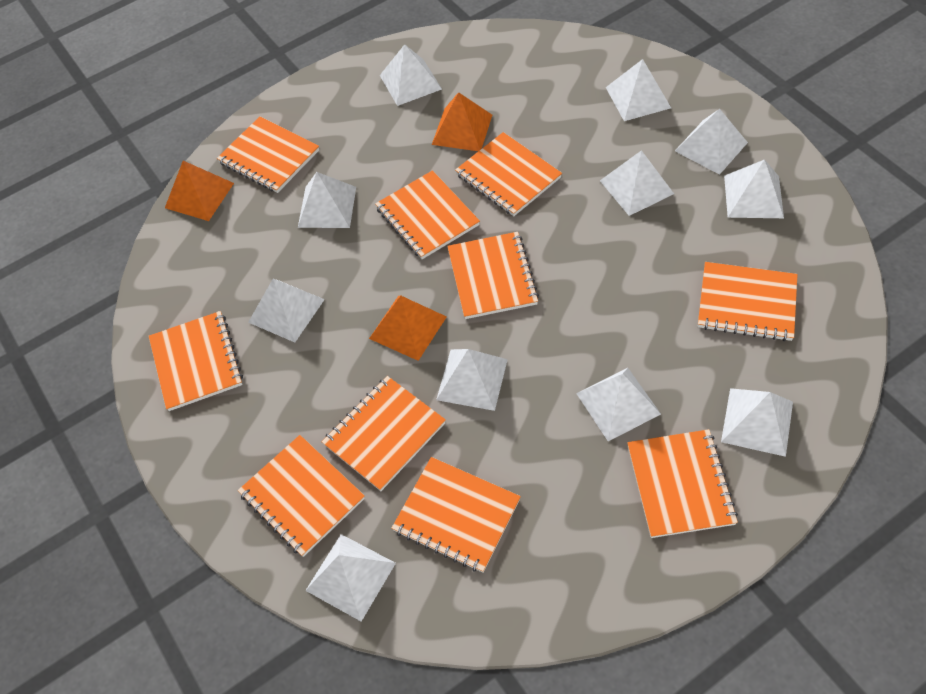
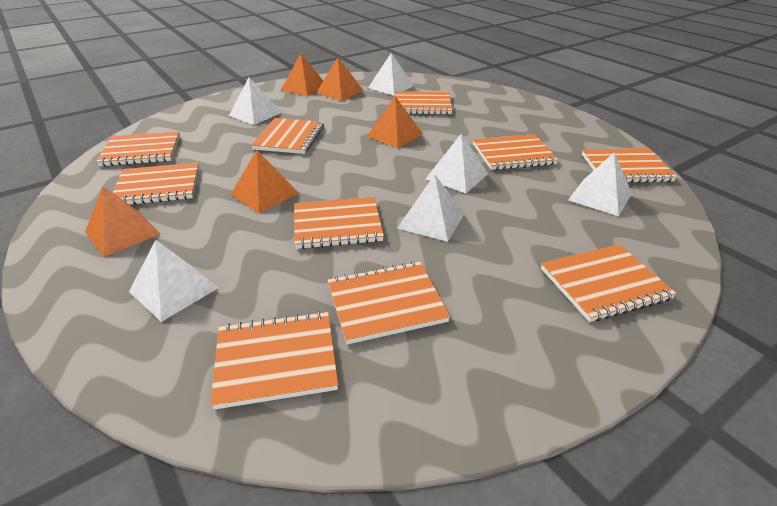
orange pyramid: [165,161,234,221] [369,295,447,361] [432,92,492,151] = 3 -> [85,186,160,257] [230,150,299,213] [281,54,323,96] [316,57,364,101] [367,96,423,148] = 5
white pyramid: [248,279,325,342] [298,172,356,228] [305,534,396,622] [380,44,442,106] [436,349,508,411] [576,368,661,441] [600,150,674,216] [606,59,671,121] [675,109,748,175] [721,388,793,457] [724,159,784,218] = 11 -> [129,240,219,322] [229,77,282,125] [368,53,414,96] [397,174,465,242] [426,134,488,193] [568,153,632,216] = 6

